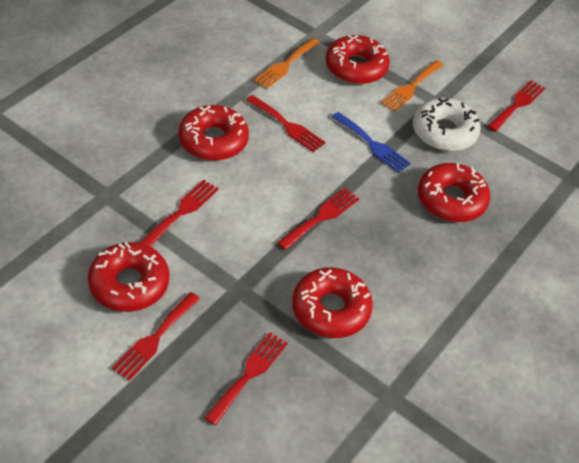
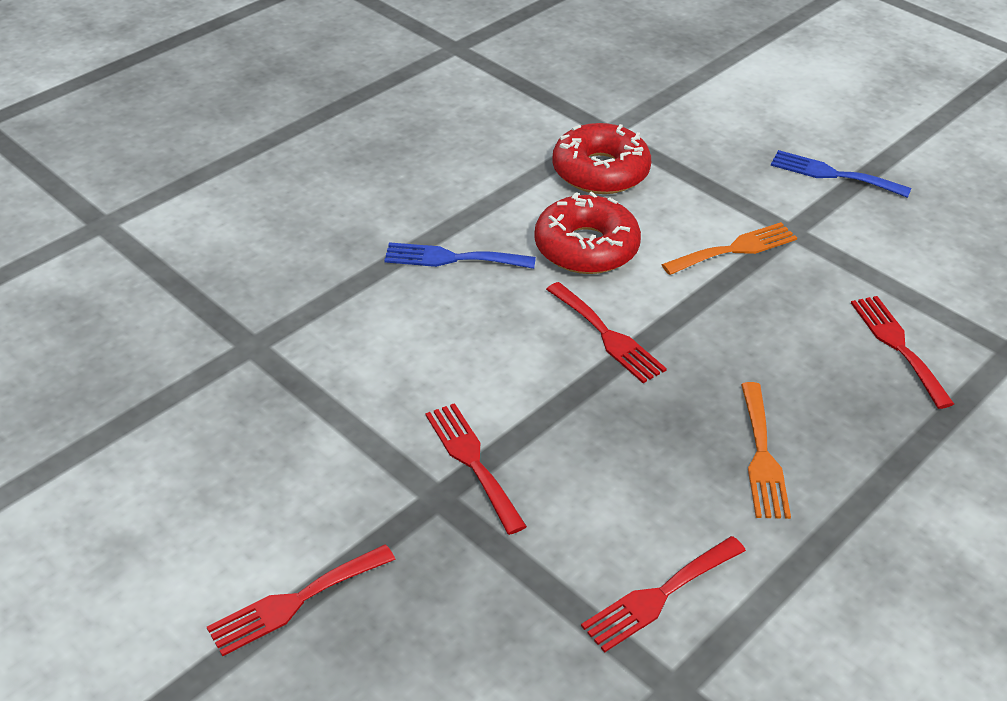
blue fork: [332,112,411,173] = 1 -> [384,242,536,269] [771,150,911,198] = 2
red donut: [88,242,169,312] [179,105,249,161] [292,267,373,338] [326,35,390,84] [418,163,490,222] = 5 -> [534,191,641,274] [552,123,651,194] = 2
red fork: [112,292,200,381] [139,179,219,247] [204,332,288,425] [246,95,326,152] [277,188,359,250] [488,80,545,132] = 6 -> [207,544,396,657] [425,403,527,535] [546,282,667,383] [581,536,746,653] [851,296,954,409] = 5
white donut: [413,98,481,151] = 1 -> none = 0

